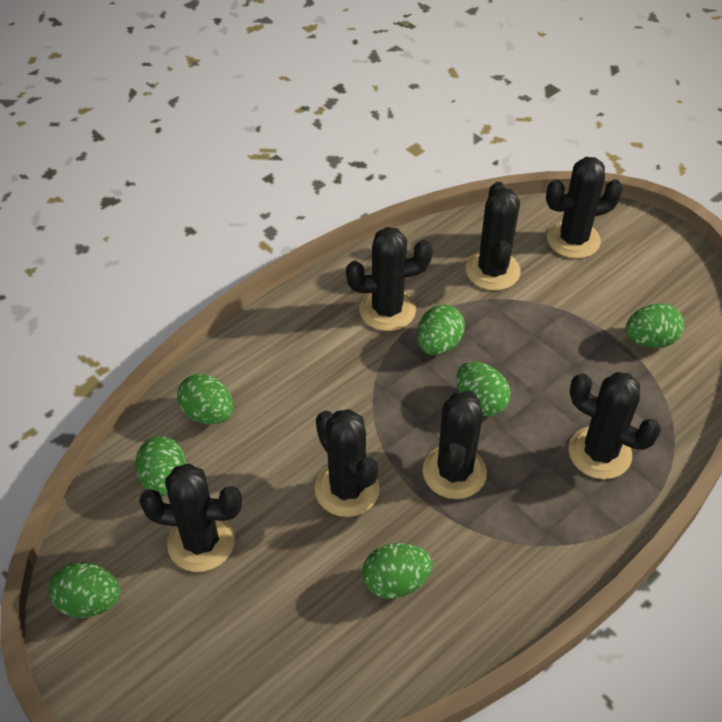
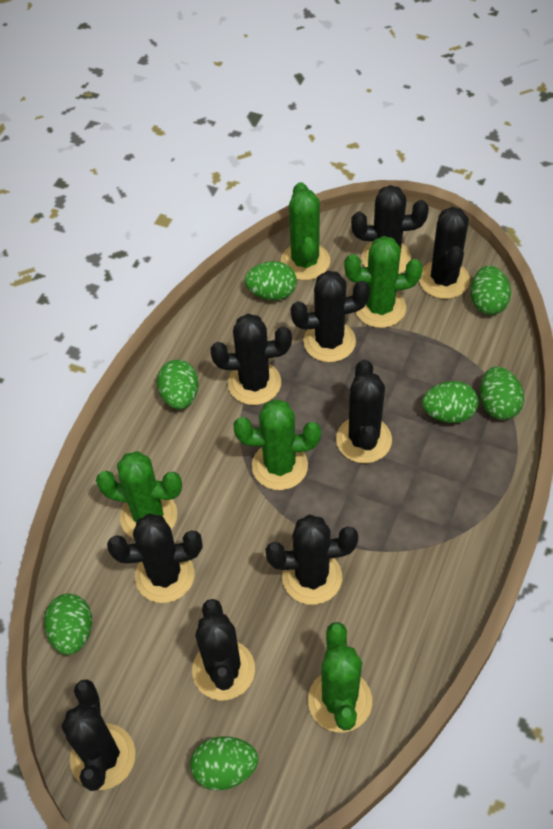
black cactus: [139,464,242,572] [315,409,380,517] [346,227,433,331] [423,390,487,499] [466,182,521,291] [546,157,623,259] [568,372,661,479] = 7 -> [62,679,135,791] [107,513,202,603] [192,599,255,701] [210,314,292,405] [266,514,358,605] [290,271,370,362] [336,360,392,463] [351,185,429,274] [419,207,470,299] = 9
green cactus: none = 0 -> [96,451,182,539] [234,399,321,490] [281,182,330,280] [308,622,372,732] [344,236,423,328] = 5

